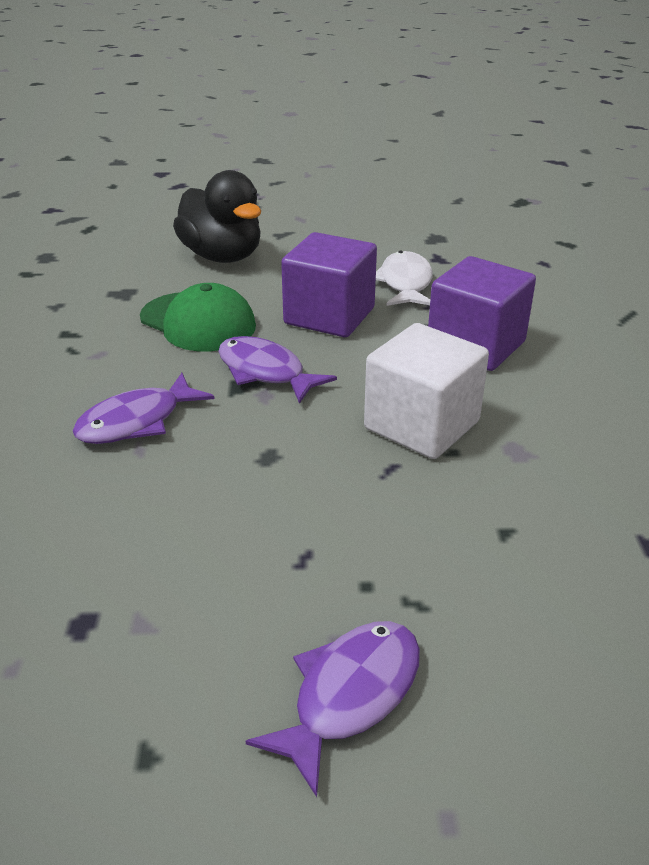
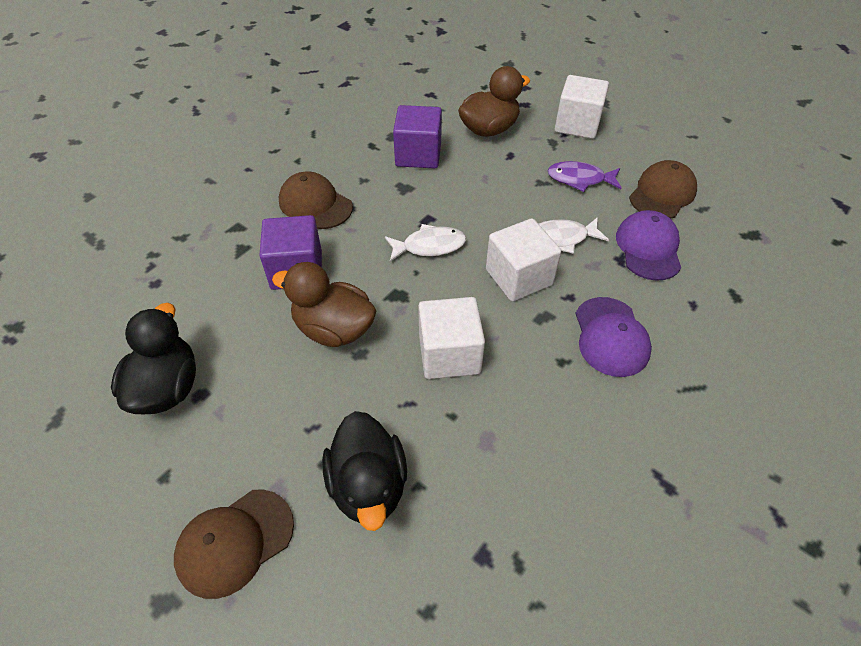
black duck: [173,170,261,263] = 1 -> [111,303,196,414] [322,411,407,531] = 2
brown cap: none = 0 -> [174,490,294,599] [279,172,353,229] [629,160,697,219] = 3
brown duck: none = 0 -> [272,262,376,347] [458,66,530,137] = 2
green cap: [140,283,256,352] = 1 -> none = 0
purple cap: none = 0 -> [575,297,652,377] [616,210,681,281] = 2
purple fish: [73,373,215,444] [218,336,337,404] [246,621,420,797] = 3 -> [548,161,622,192] = 1
white cube: [364,323,489,459] = 1 -> [418,297,485,379] [486,218,561,302] [555,75,609,139] = 3
white fish: [376,251,433,306] = 1 -> [385,224,466,262] [539,217,609,254] = 2

